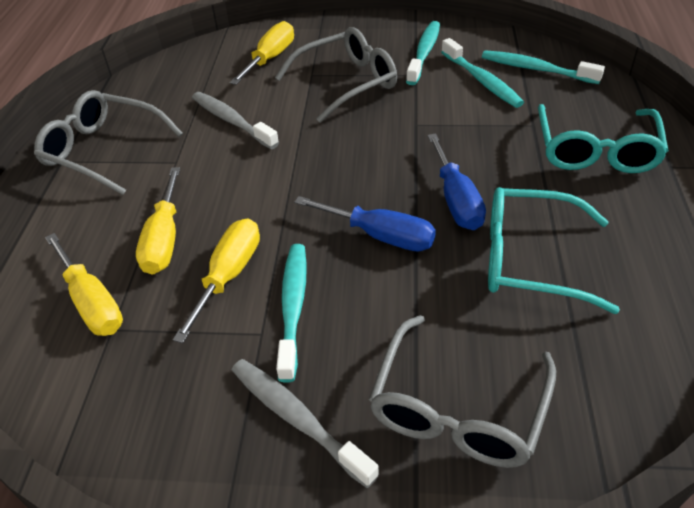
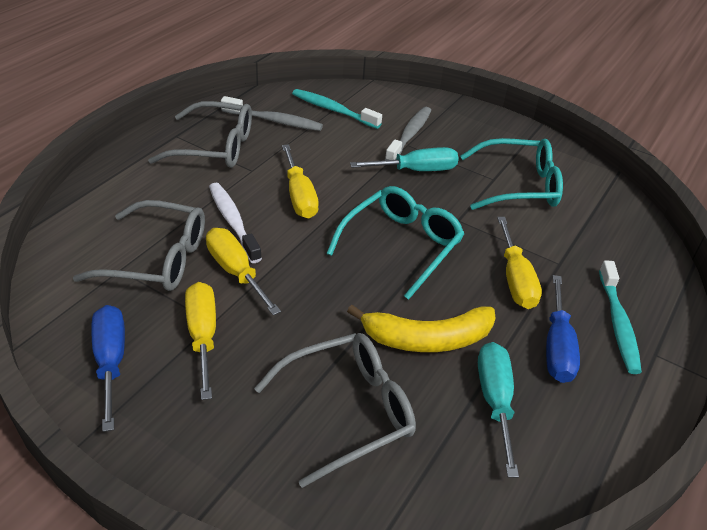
turquoise screwdriver: none = 0 -> [350,147,459,171] [478,342,519,478] = 2
turquoise toothbrush: [276,244,307,382] [406,21,440,85] [441,38,524,108] [482,50,605,84] = 4 -> [292,89,382,129] [599,260,642,374] = 2
white toothbrush: none = 0 -> [209,183,262,263] = 1
yellow banana: none = 0 -> [347,305,496,352] = 1

